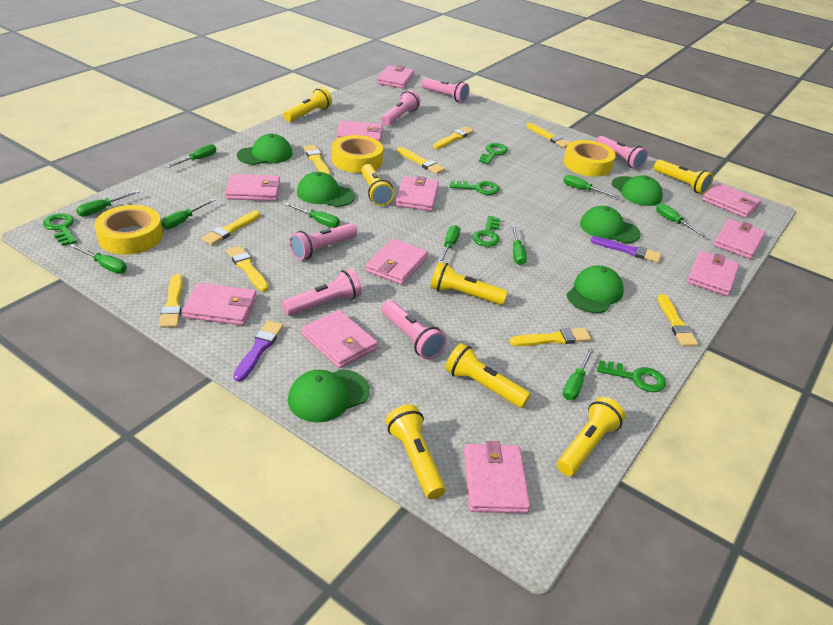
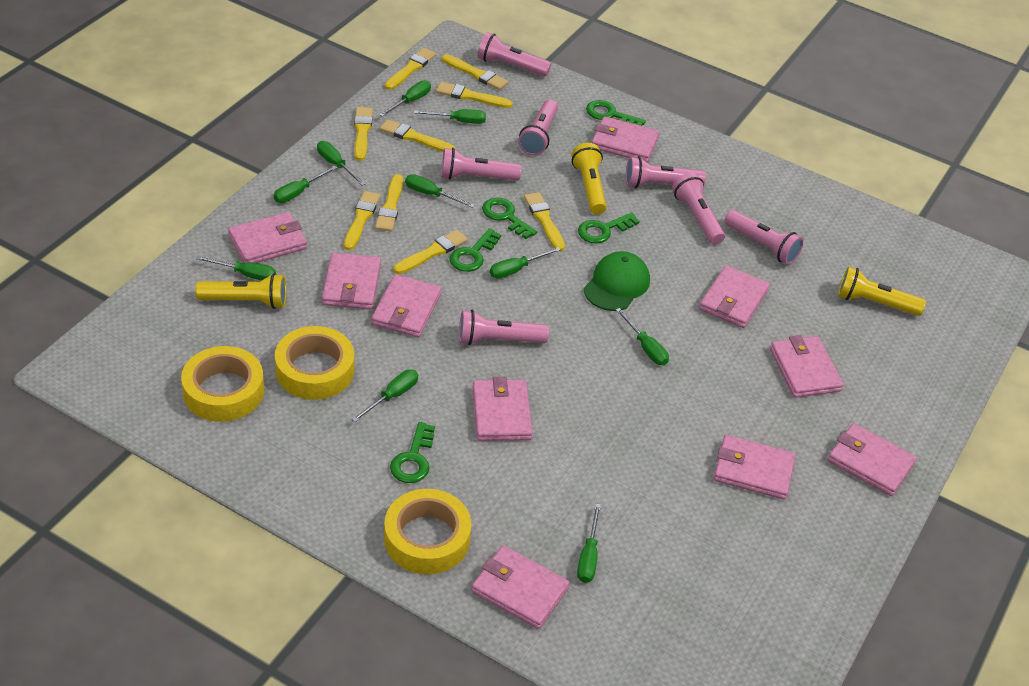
green cap: [237,134,293,165] [288,369,370,422] [297,172,355,207] [567,266,624,313] [580,206,641,243] [612,175,663,206] = 6 -> [584,251,650,311] = 1
pink flashlight: [282,269,362,316] [289,223,358,260] [381,90,420,126] [382,300,446,360] [421,78,470,103] [596,136,648,169] = 6 -> [441,148,521,181] [459,310,549,345] [478,32,551,76] [518,99,558,156] [625,156,706,188] [672,172,725,244] [724,210,804,265] = 7
pink wallet: [182,283,257,325] [225,174,280,201] [301,310,378,368] [336,121,383,143] [365,239,428,285] [377,65,414,88] [396,176,439,211] [464,441,530,513] [687,251,739,296] [702,183,761,218] [713,219,765,259] = 11 -> [228,212,307,263] [322,253,381,310] [371,274,442,338] [471,546,570,629] [472,377,533,441] [592,116,659,162] [699,265,770,328] [714,435,796,500] [770,335,844,398] [828,423,917,496] = 10
purple brush: [233,321,283,382] [590,236,661,263] = 2 -> none = 0
yellow flashlight: [283,88,332,122] [361,164,394,206] [386,405,446,499] [430,262,508,305] [445,343,531,408] [557,397,625,476] [654,160,713,194] = 7 -> [195,273,287,309] [572,143,607,214] [838,267,926,316] = 3

